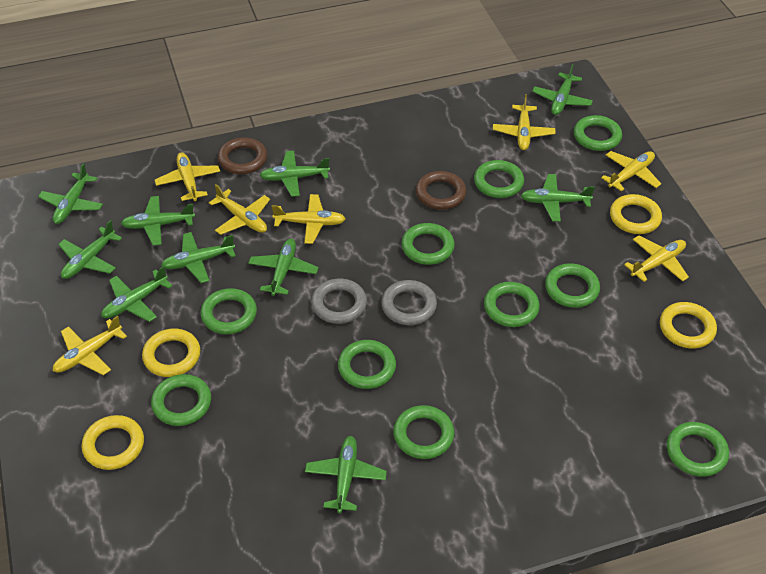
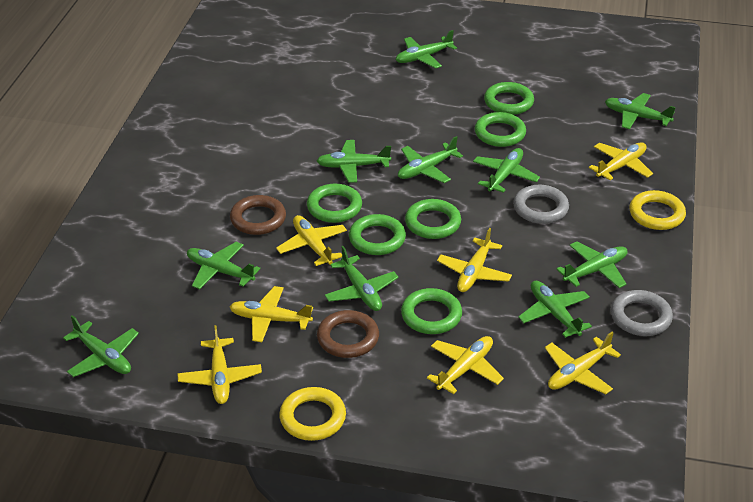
green ring: [151,374,211,426] [201,288,257,334] [338,340,396,389] [393,405,454,459] [402,223,455,265] [474,160,524,198] [484,282,540,327] [545,263,600,308] [574,115,622,151] [667,422,729,477] = 10 -> [307,184,362,223] [349,214,406,255] [401,288,462,334] [405,199,461,239] [475,112,526,147] [484,82,534,115] = 6
yellow ring: [82,415,144,470] [142,329,200,377] [610,194,662,234] [660,302,717,349] = 4 -> [279,387,346,441] [629,190,686,230] = 2

